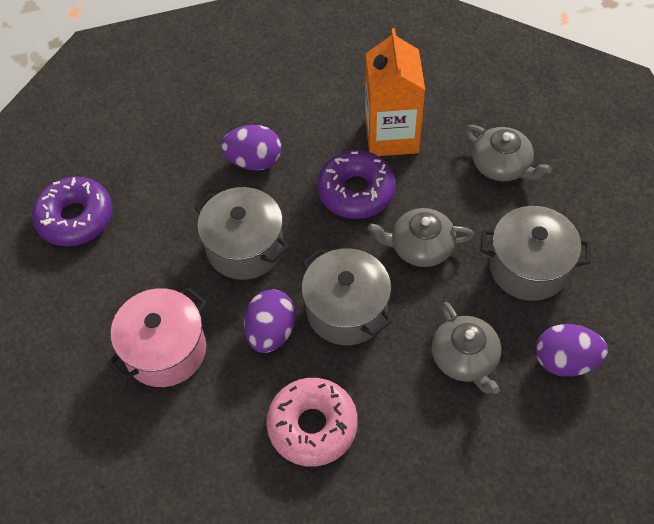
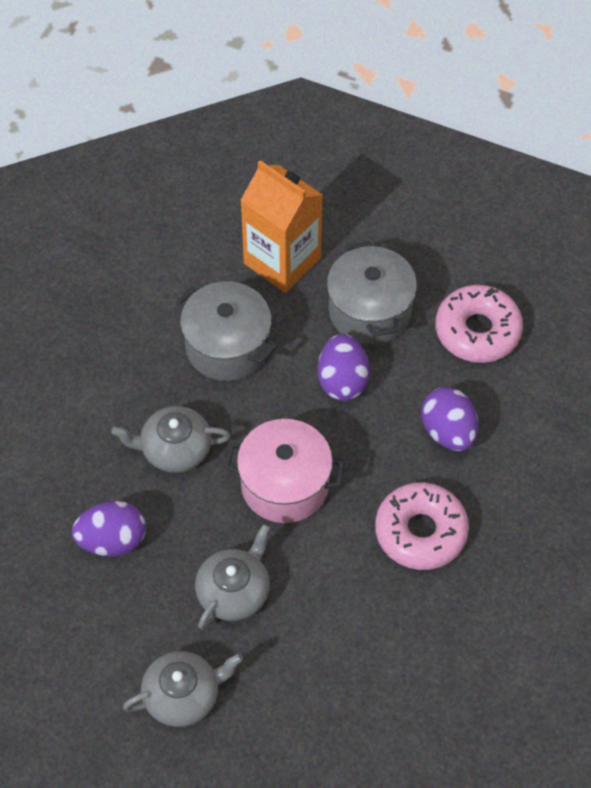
grey pot: [195,187,289,280] [302,248,392,345] [480,206,591,301] = 3 -> [176,282,277,381] [327,241,417,345] = 2
pink donut: [266,378,358,467] = 1 -> [375,482,469,570] [436,285,523,363] = 2
purple donut: [32,176,113,247] [317,150,396,219] = 2 -> none = 0

